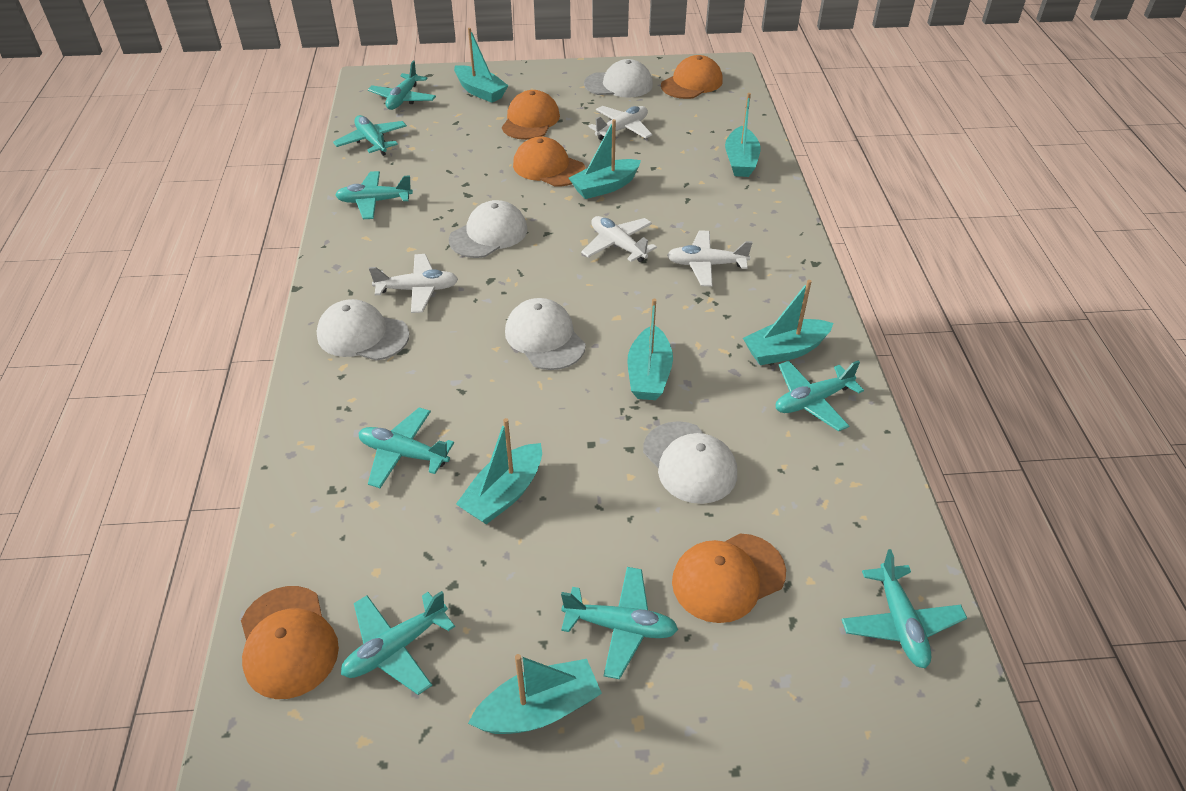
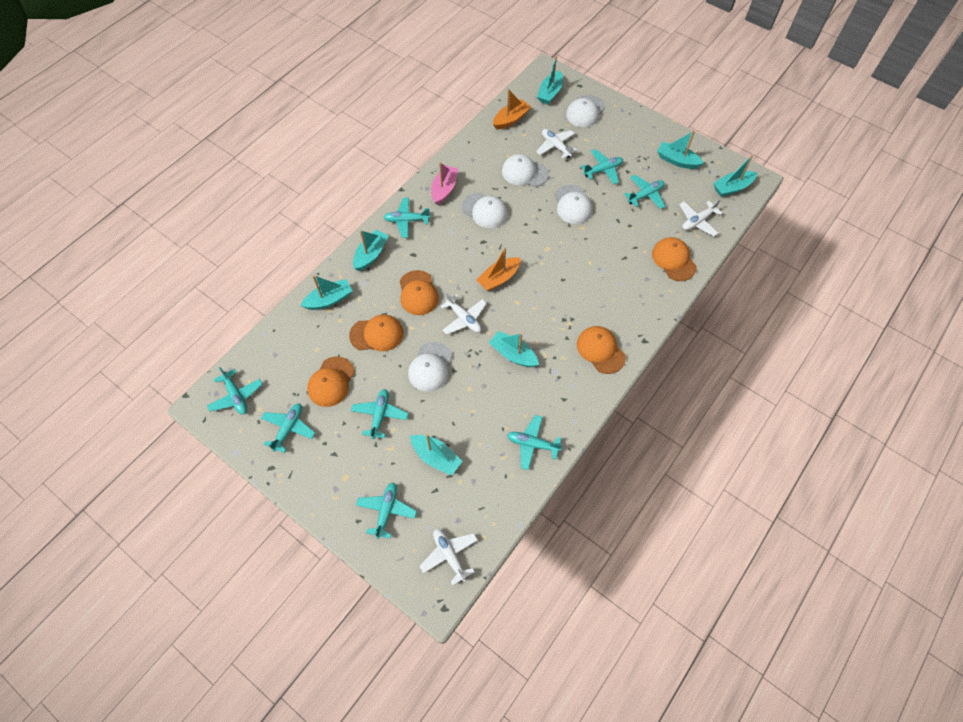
orange boat: none = 0 -> [477,247,521,291] [493,89,531,130] = 2
pink boat: none = 0 -> [431,162,458,205] = 1

